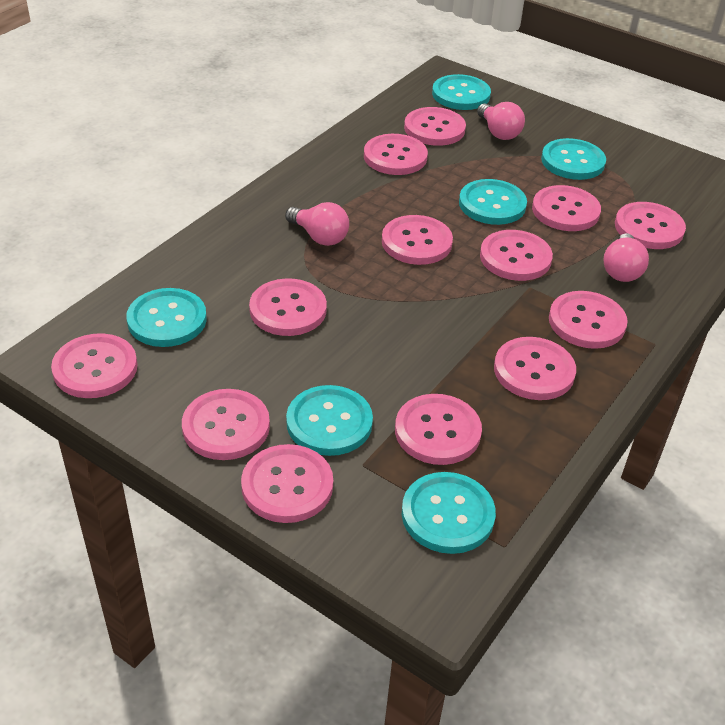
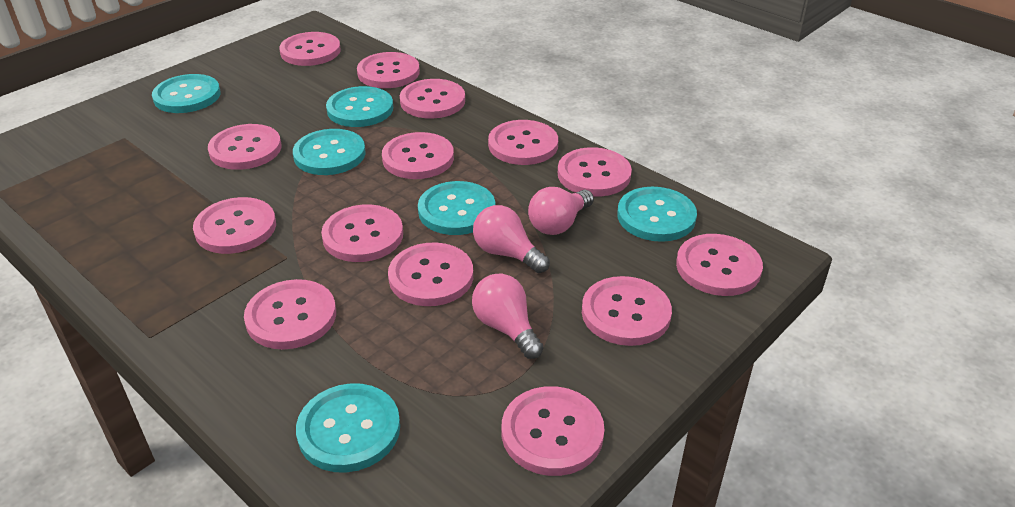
pink button: [51,333,137,398] [182,389,270,460] [241,444,333,523] [249,278,327,336] [364,134,428,175] [382,215,453,265] [395,394,482,465] [404,107,466,146] [480,230,553,281] [494,337,576,400] [532,185,601,231] [549,291,628,349] [615,202,686,249] = 13 -> [193,197,276,254] [208,124,282,170] [244,279,336,349] [279,32,341,66] [321,204,403,262] [357,52,420,88] [382,132,454,179] [388,243,473,306] [400,79,465,119] [488,120,558,165] [502,386,604,476] [558,147,632,196] [582,276,672,346] [676,234,763,296] = 14

